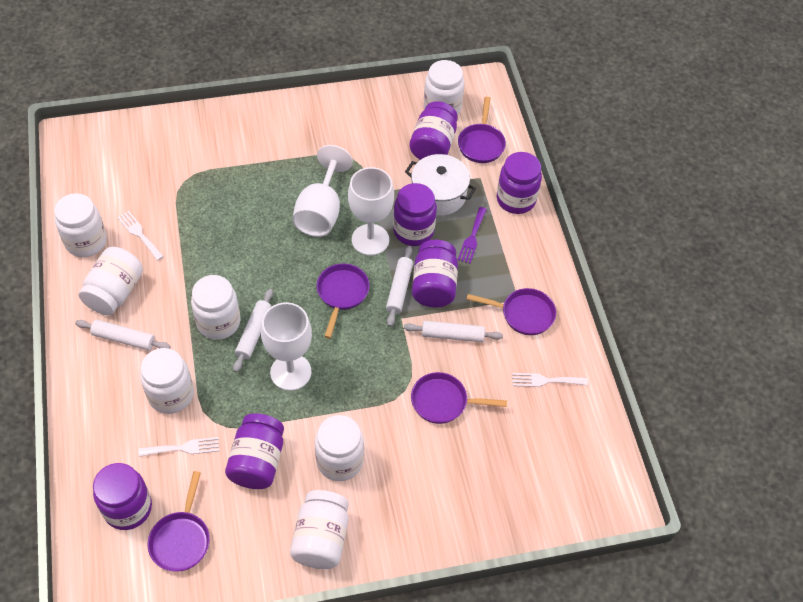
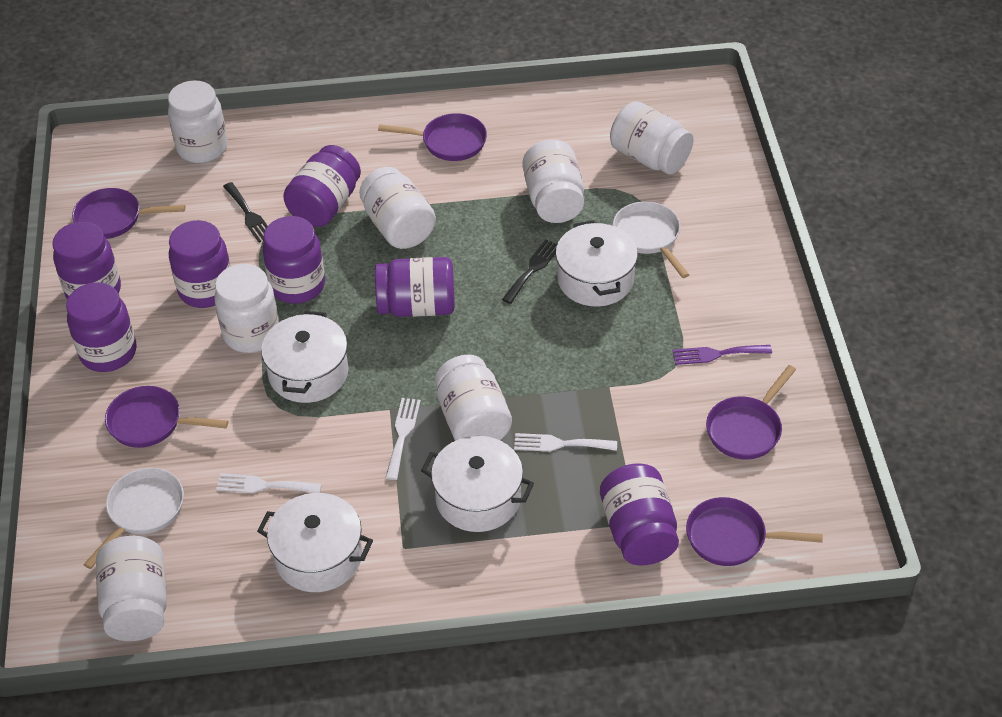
black fork: none = 0 -> [223,182,268,243] [502,239,557,304] = 2
purple jar: [93,463,152,530] [225,413,284,489] [393,183,437,246] [410,101,458,160] [412,240,458,308] [497,152,542,214] = 6 -> [52,222,121,300] [66,282,136,372] [169,220,231,308] [263,216,325,304] [283,145,361,227] [375,257,455,317] [600,463,679,566] = 7
white goblet: [261,302,312,391] [292,145,353,237] [348,167,394,256] = 3 -> none = 0
white pan: none = 0 -> [83,468,184,569] [613,201,690,278] = 2
white pot: [405,154,476,216] = 1 -> [257,493,373,592] [261,311,348,403] [421,436,534,532] [555,220,638,307] = 4
white rolling pin: [75,320,171,351] [233,289,273,372] [386,246,413,327] [404,321,503,342] = 4 -> none = 0

